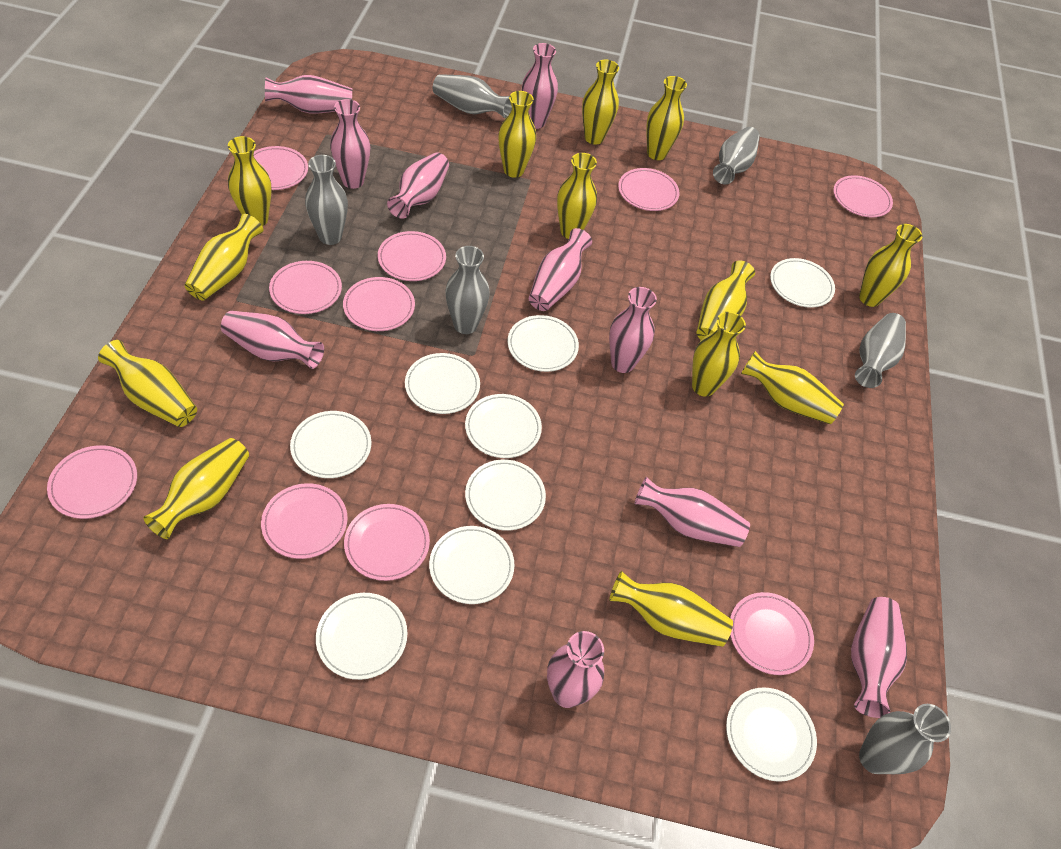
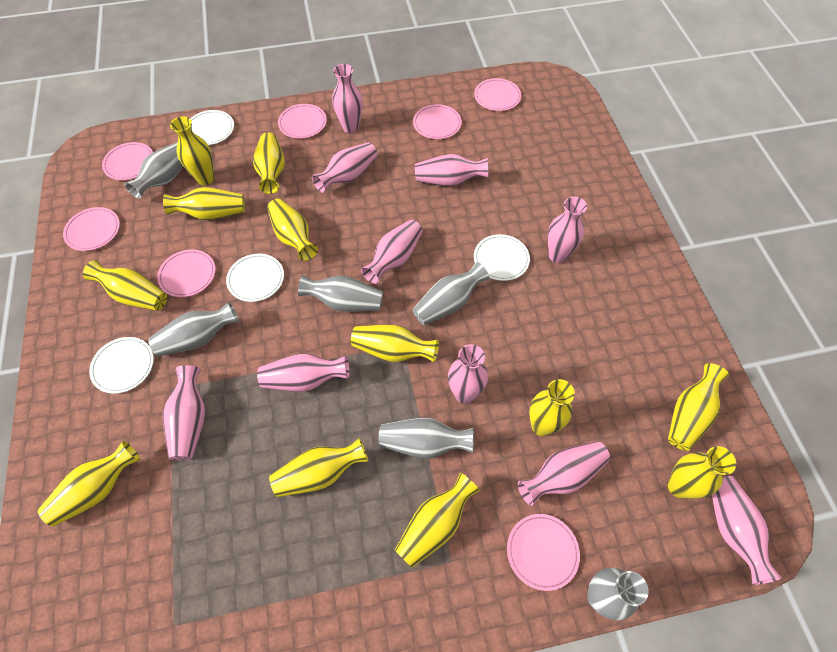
pink plate: [47,445,137,519] [254,146,308,190] [261,483,348,559] [269,261,342,314] [343,277,415,331] [344,504,430,581] [378,231,446,281] [618,168,679,211] [730,592,814,675] [833,175,893,217] = 10 -> [63,207,120,251] [102,142,153,180] [157,249,216,297] [278,104,327,139] [413,104,462,139] [474,78,522,111] [507,514,580,591] = 7
white plate: [290,411,371,478] [316,593,407,680] [405,353,480,414] [429,526,514,604] [465,394,542,458] [465,460,546,531] [508,315,579,372] [726,687,817,782] [770,258,835,308] = 9 -> [89,337,154,394] [190,110,234,145] [226,254,284,302] [474,234,530,281] = 4
yellow vase: [98,340,197,427] [143,438,249,539] [185,214,263,301] [228,136,272,226] [498,91,536,178] [557,153,597,239] [582,60,619,145] [609,571,733,647] [647,76,687,160] [692,312,746,397] [696,260,755,340] [741,351,844,424] [859,224,922,307] = 13 -> [38,441,140,527] [83,260,167,311] [163,187,245,220] [170,117,214,185] [253,132,285,194] [267,198,318,261] [269,438,368,497] [351,324,439,362] [395,473,480,568] [529,379,575,436] [668,363,729,451] [668,446,736,498] = 12

